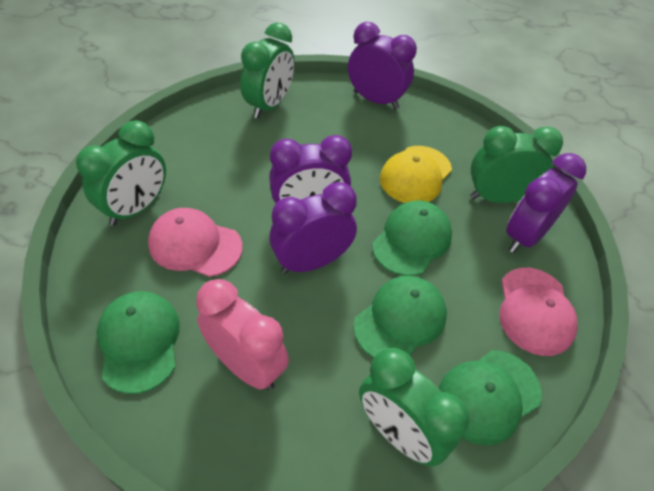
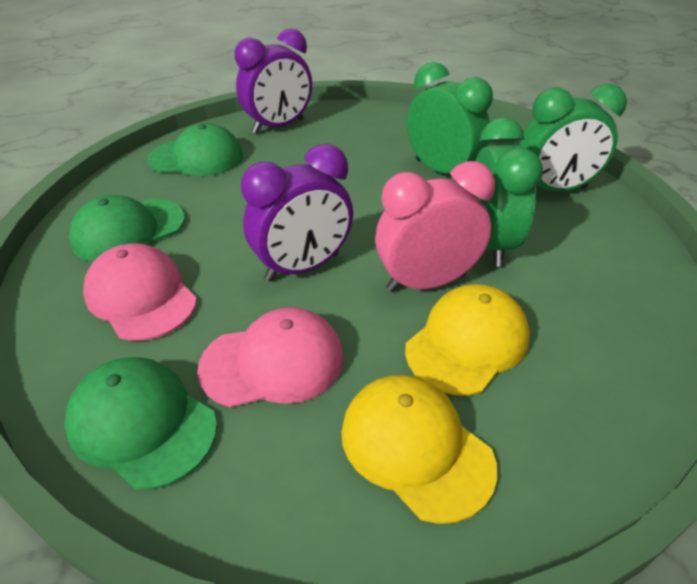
green cap: [97,291,180,394] [354,276,447,358] [372,201,452,276] [439,350,542,446] = 4 -> [64,357,217,490] [69,195,185,262] [147,123,243,176] = 3
green clock: [76,120,166,226] [240,22,295,119] [359,348,469,466] [470,126,563,203] = 4 -> [407,62,493,173] [475,117,543,266] [519,84,627,192] = 3
purple clock: [269,135,352,203] [269,182,357,274] [348,22,417,109] [506,153,586,253] = 4 -> [235,28,312,134] [241,144,353,281] = 2
yellow cap: [380,146,452,203] = 1 -> [341,375,498,524] [405,284,530,396] = 2

